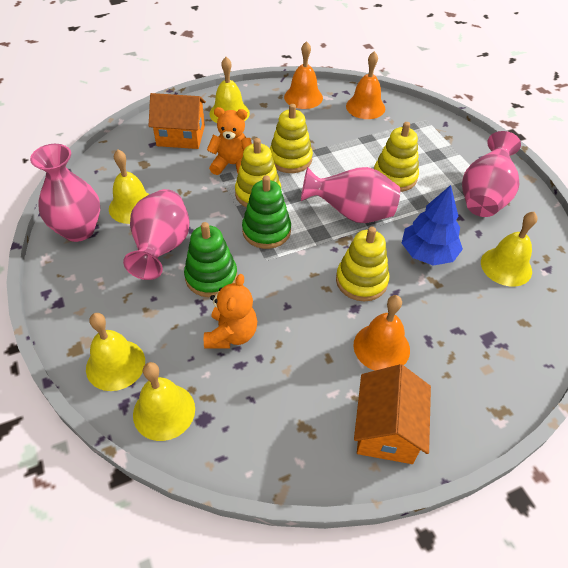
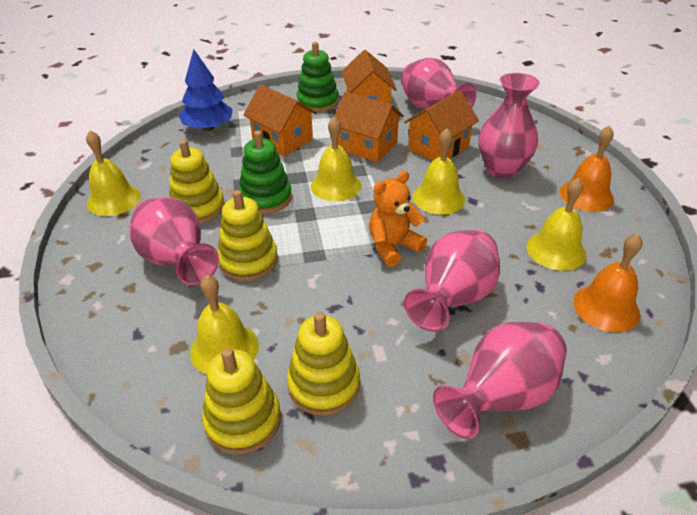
orange bell: [284,41,323,109] [346,51,385,119] [353,295,410,371] = 3 -> [560,125,614,212] [573,233,643,332] = 2
orange house: [148,93,206,149] [354,364,431,464] = 2 -> [243,85,317,156] [334,92,404,162] [342,50,397,104] [404,90,479,161] = 4
orange teddy bear: [204,274,257,349] [207,107,252,175] = 2 -> [369,171,427,267] = 1
pink vase: [30,144,100,242] [123,189,190,280] [301,167,400,223] [462,131,521,217] = 4 -> [129,197,219,285] [401,58,477,109] [404,230,500,332] [433,322,567,439] [478,73,540,178] = 5

